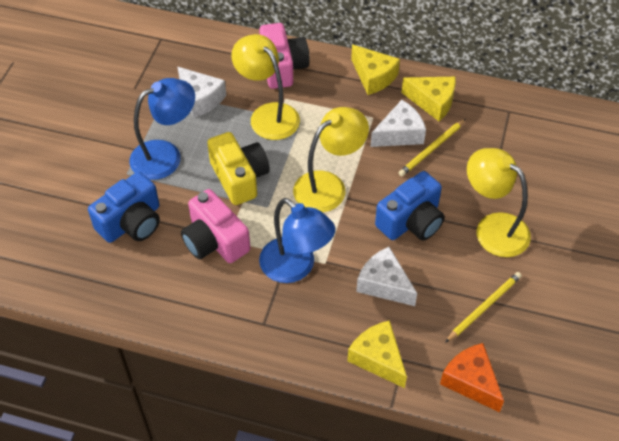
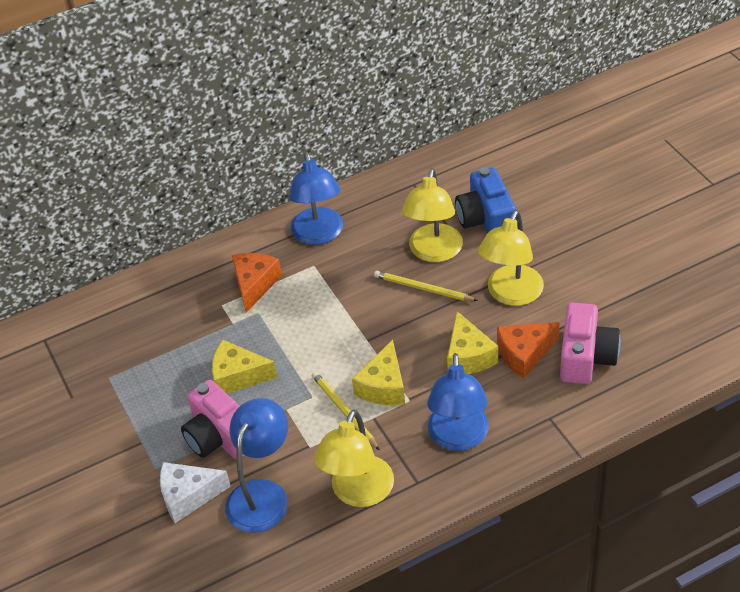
blue camera: [88,172,160,243] [375,171,445,241] = 2 -> [455,167,516,234] = 1
blue lamp: [129,78,195,180] [259,198,335,283] = 2 -> [225,398,288,533] [289,152,343,245] [427,353,489,451] = 3
orange cheese: [440,343,504,412] = 1 -> [232,253,282,312] [497,322,560,378] = 2
white cheese: [178,67,226,118] [356,247,417,306] [371,100,426,147] = 3 -> [160,462,231,523] = 1
yellow camera: [207,132,270,205] = 1 -> none = 0

